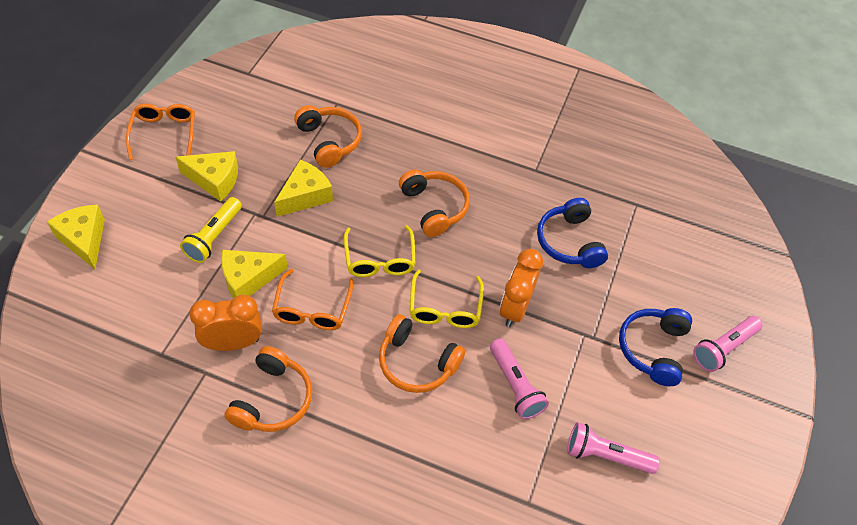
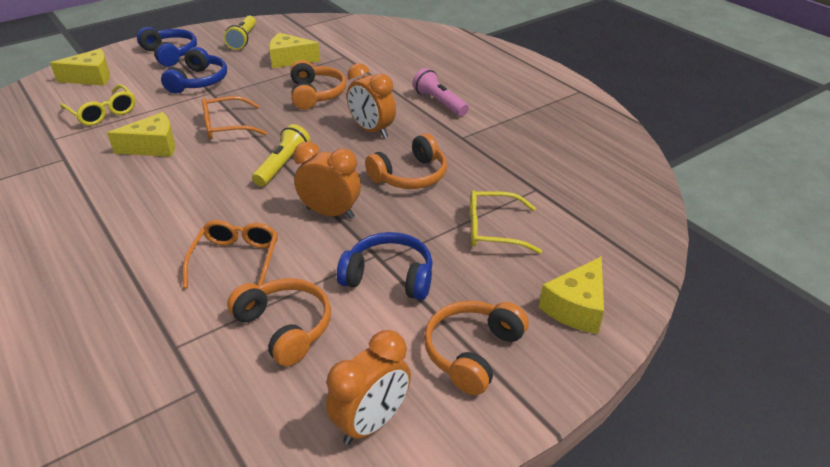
blue headphones: [537,198,608,268] [619,308,692,386] = 2 -> [137,27,197,67] [161,47,227,94] [337,232,432,300] = 3
orange clock: [189,295,262,351] [499,249,543,327] = 2 -> [294,142,361,219] [326,330,411,445] [347,63,396,138] = 3
pink flashlight: [490,339,549,419] [567,422,660,474] [693,316,763,372] = 3 -> [413,68,469,116] = 1
yellow flashlight: [180,197,242,263] = 1 -> [224,16,256,50] [252,124,310,187] = 2

